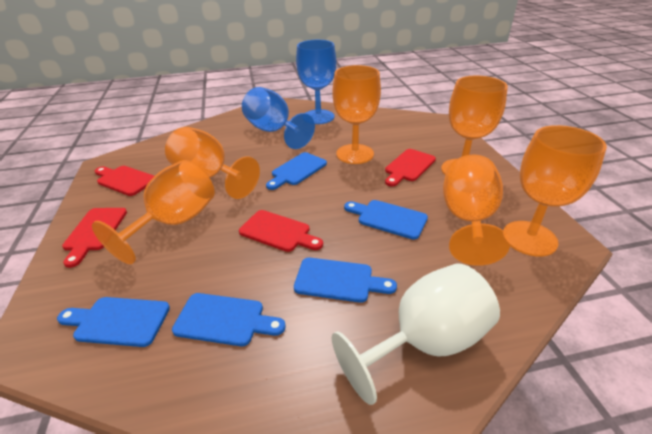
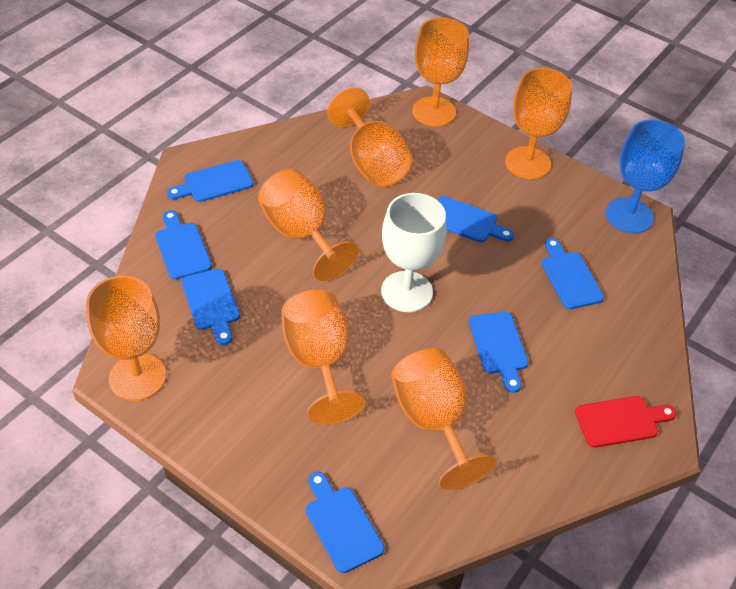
blue cutting board: [57,297,170,347] [172,293,286,346] [266,152,327,190] [294,258,397,303] [344,200,428,240] = 5 -> [155,210,212,279] [167,160,254,202] [182,269,240,345] [306,472,385,573] [438,196,514,243] [469,312,529,393] [541,238,604,309] = 7
blue goblet: [242,87,315,149] [296,40,336,124] = 2 -> [606,120,685,233] = 1
orange goblet: [92,160,215,264] [165,127,260,199] [332,65,381,164] [441,76,508,175] [443,154,510,266] [503,125,607,257] = 6 -> [86,276,166,401] [258,169,359,281] [281,290,365,425] [327,88,413,187] [391,348,497,490] [412,17,469,127] [505,68,572,179] = 7
red cutting board: [62,208,127,268] [95,166,154,196] [239,210,323,252] [385,149,436,186] = 4 -> [575,396,677,448] = 1

